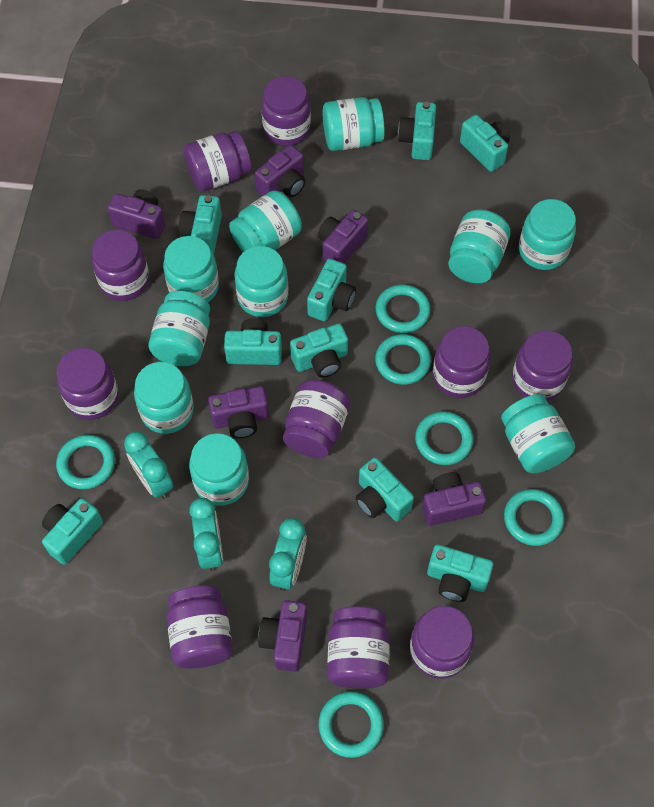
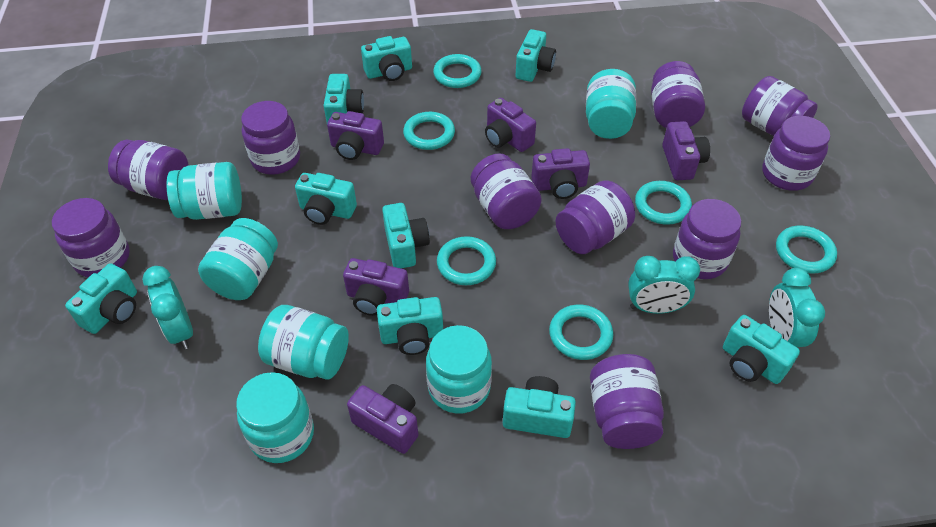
turquoise jar: [134,362,194,434] [148,291,210,366] [163,236,219,302] [189,433,249,506] [229,190,302,252] [234,246,288,317] [323,97,385,151] [448,210,511,283] [501,394,575,474] [519,199,576,270] = 10 -> [166,162,242,220] [198,218,278,300] [236,372,314,463] [258,305,349,380] [426,325,492,414] [586,69,636,139] = 6

